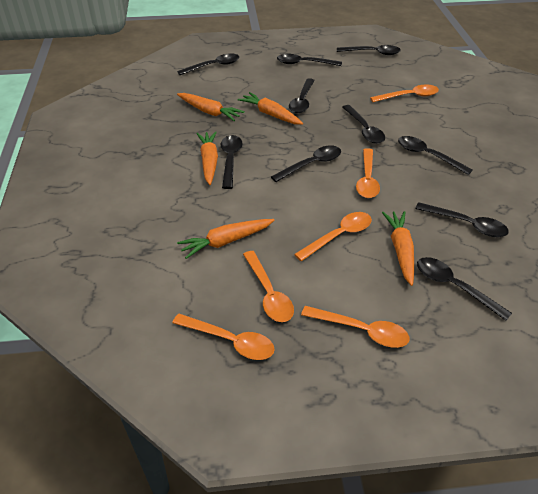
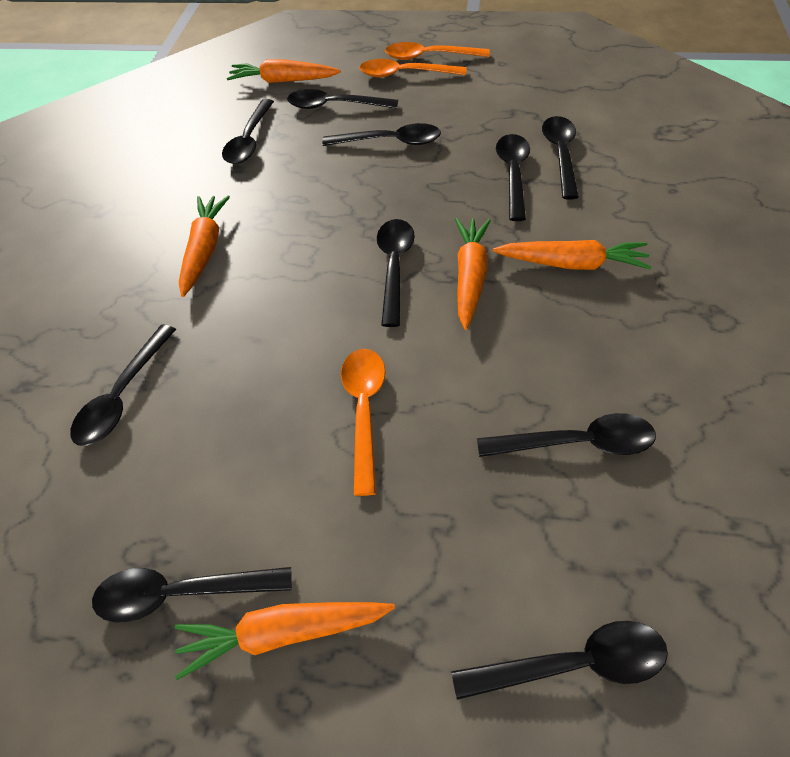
orange spoon: [172,313,275,360] [243,251,294,322] [294,212,372,261] [301,306,409,348] [356,148,380,198] [370,84,439,102] = 6 -> [341,349,386,496] [359,59,467,77] [385,42,490,60] = 3

